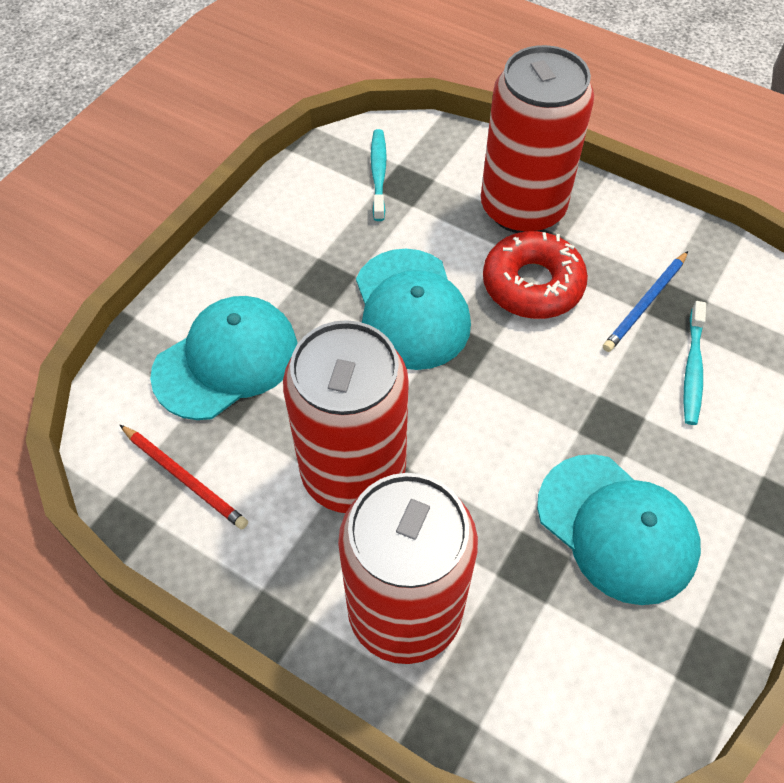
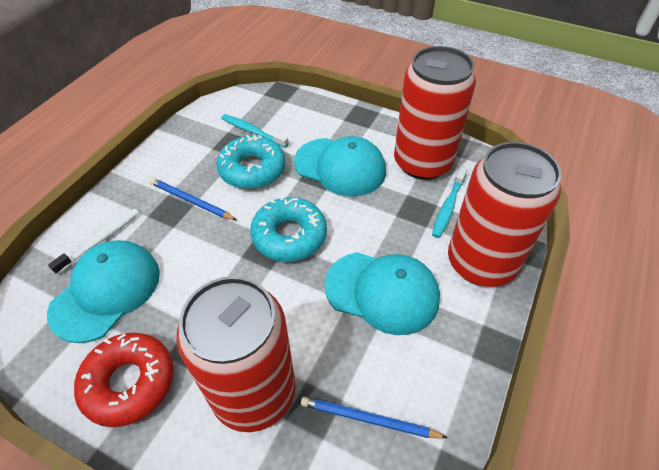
blue pencil: [603,251,688,352] = 1 -> [150,178,236,220] [301,396,448,438] = 2
red pencil: [120,425,248,529] = 1 -> none = 0
turquoise donut: none = 0 -> [217,135,285,189] [250,196,327,262] = 2
white toothbrush: none = 0 -> [48,209,139,275] = 1

